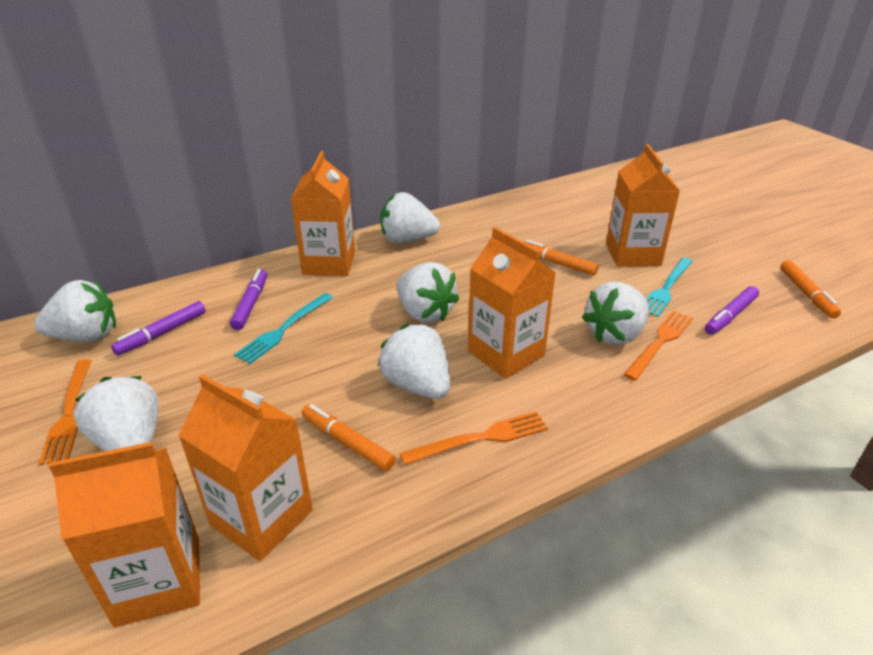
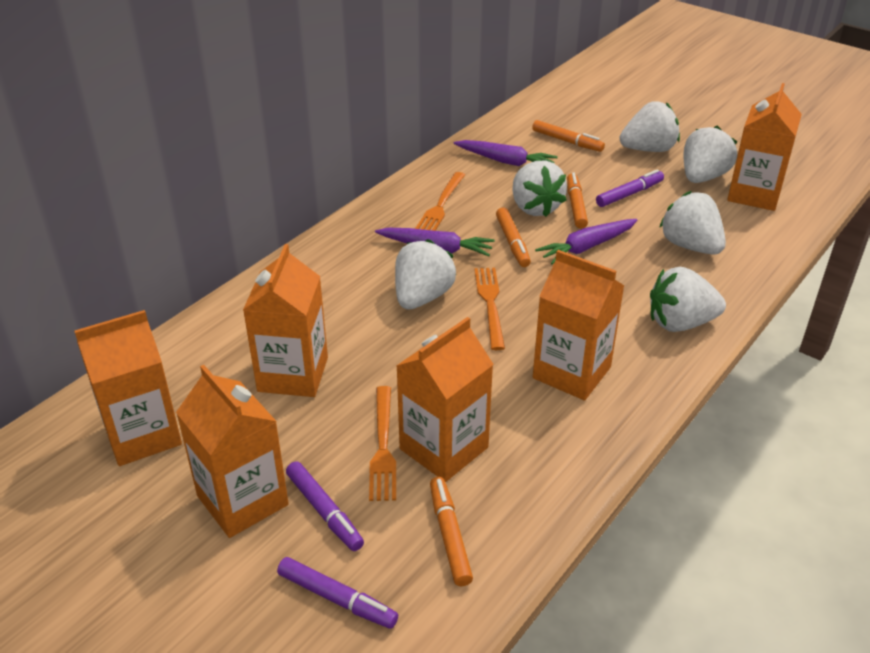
orange carton: [49,442,200,627] [178,374,313,561] [291,151,355,276] [468,227,556,379] [606,144,680,267] = 5 -> [74,310,182,466] [176,365,289,538] [243,244,328,397] [396,317,493,482] [533,250,624,400] [727,83,802,211] = 6
orange marker: [302,404,396,471] [522,240,599,276] [780,260,841,319] = 3 -> [430,477,473,586] [496,207,531,267] [532,120,605,152] [567,173,588,229] = 4
purple carrot: none = 0 -> [375,228,495,256] [453,140,558,166] [535,219,638,265] = 3
turquoise fork: [234,293,333,364] [646,258,693,317] = 2 -> none = 0

